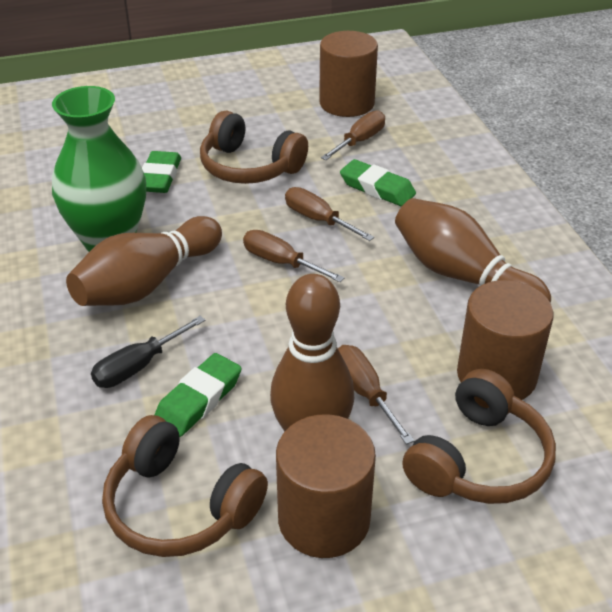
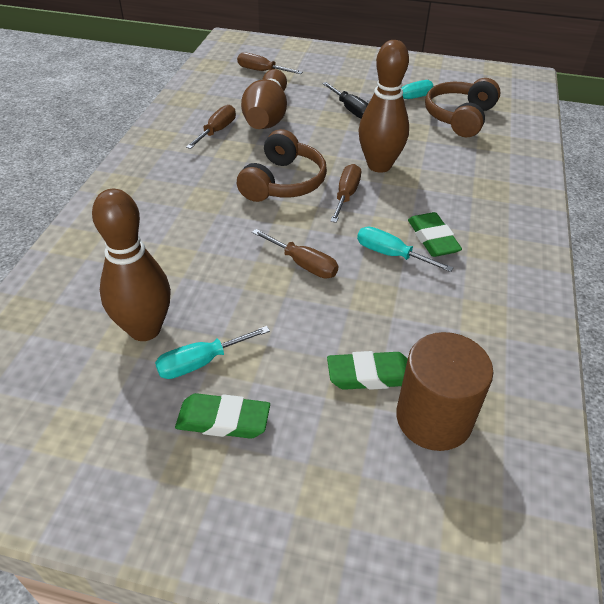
brown cylinder: [276,414,376,558] [319,31,378,117] [457,280,554,400] = 3 -> [396,332,493,451] = 1
brown headphones: [102,415,268,557] [200,111,308,184] [402,369,556,504] = 3 -> [237,129,327,202] [425,78,501,138] = 2
green vase: [52,86,146,252] = 1 -> none = 0
turquoise screwdriver: none = 0 -> [155,326,270,379] [357,227,453,272] [367,80,434,102] = 3

